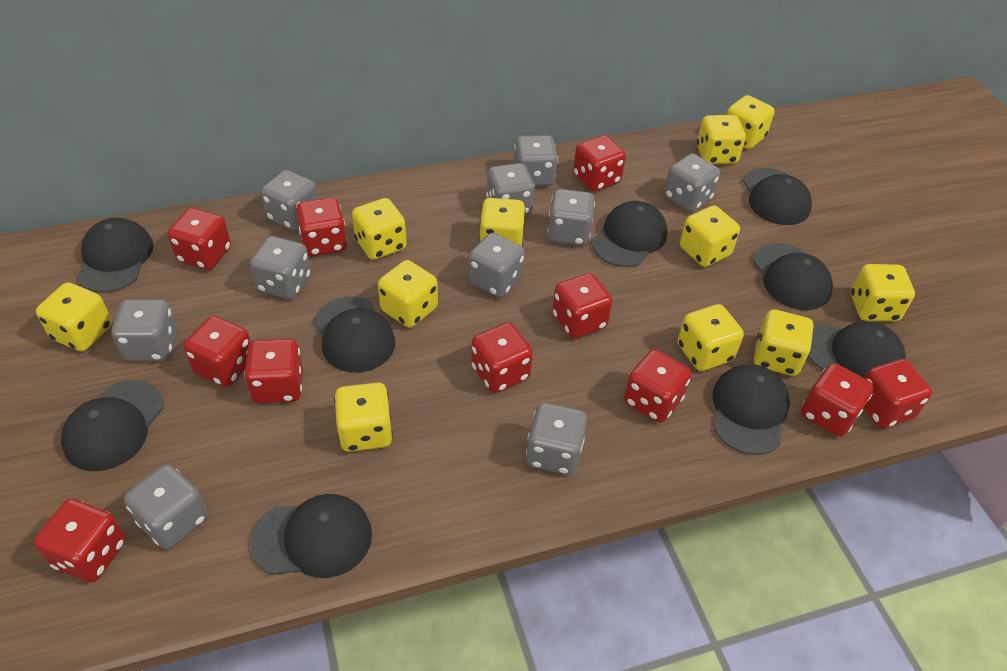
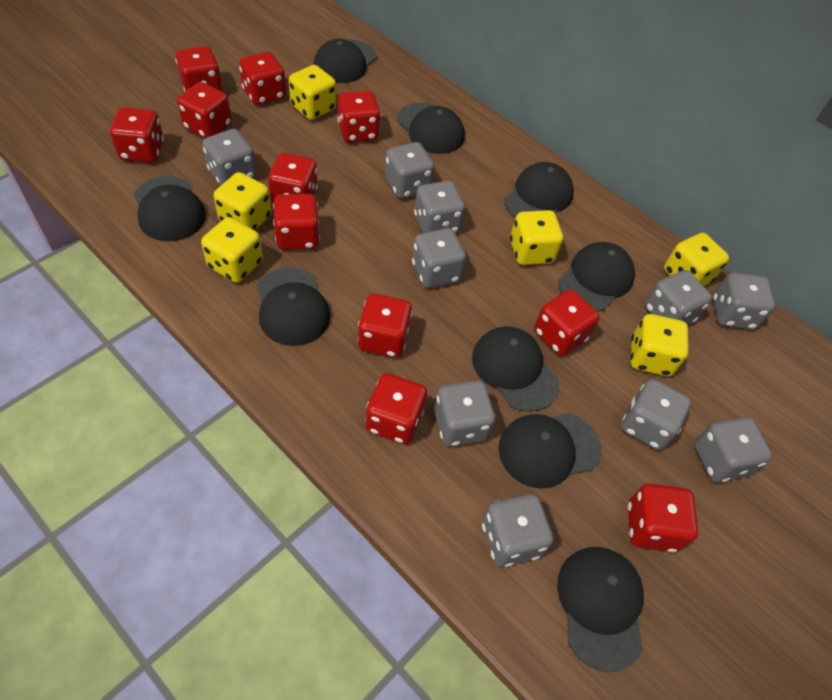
yellow dice: [36,282,112,352] [334,382,393,452] [352,198,407,260] [378,260,438,328] [479,198,526,246] [678,304,744,371] [680,205,740,267] [697,115,746,164] [726,95,774,149] [754,309,814,376] [851,264,915,321] = 11 -> [201,217,263,283] [214,172,272,230] [289,65,336,120] [510,210,563,265] [630,314,689,376] [664,233,729,286] = 6

